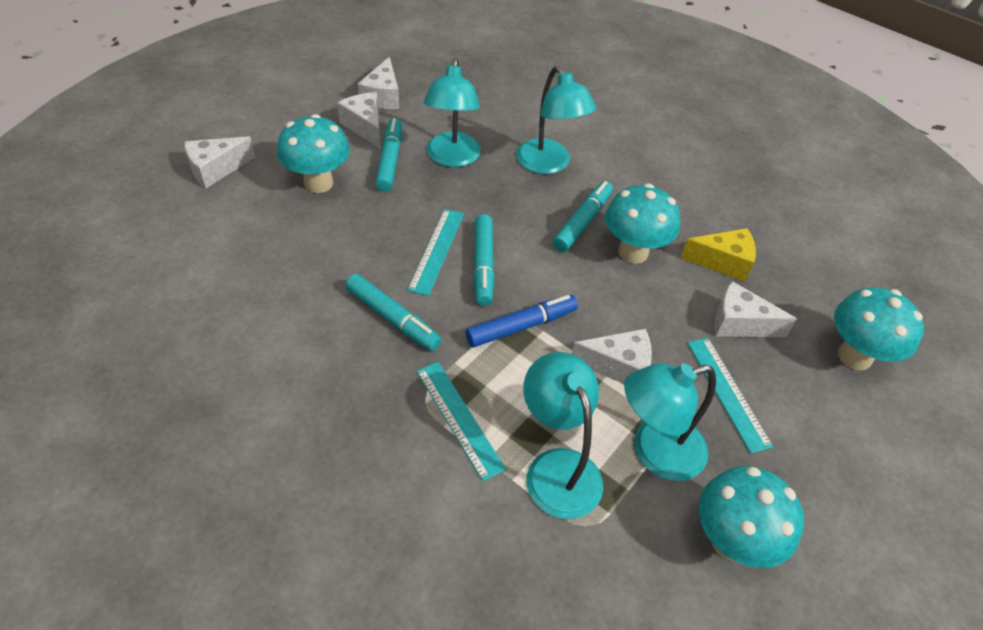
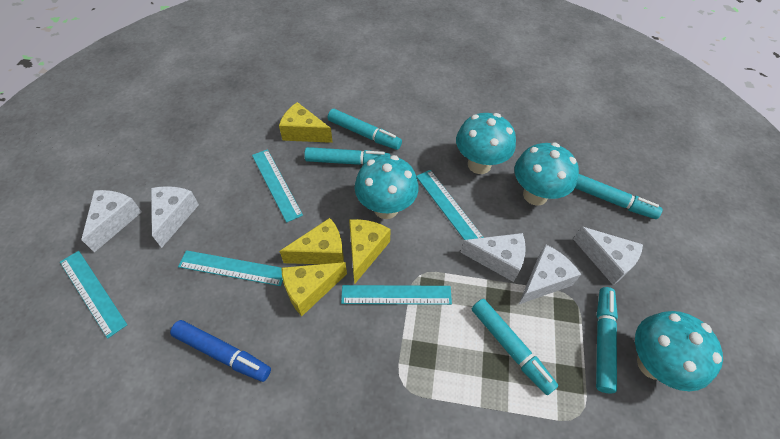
turquoise lamp: [424,58,481,167] [516,66,596,174] [523,352,603,519] [624,363,716,481] = 4 -> none = 0
turquoise marker: [346,274,442,351] [375,118,402,192] [473,214,495,306] [553,181,613,252] = 4 -> [304,147,390,165] [328,109,402,150] [472,299,558,395] [575,174,663,219] [596,287,618,394] = 5
turquoise ruler: [407,209,464,296] [417,362,506,481] [687,338,773,453] = 3 -> [60,251,127,339] [178,250,283,286] [252,149,303,223] [341,285,452,305] [416,170,484,240] = 5
yellow cheese: [680,228,756,282] = 1 -> [279,102,333,143] [279,218,344,264] [281,262,347,316] [349,219,391,284] = 4

